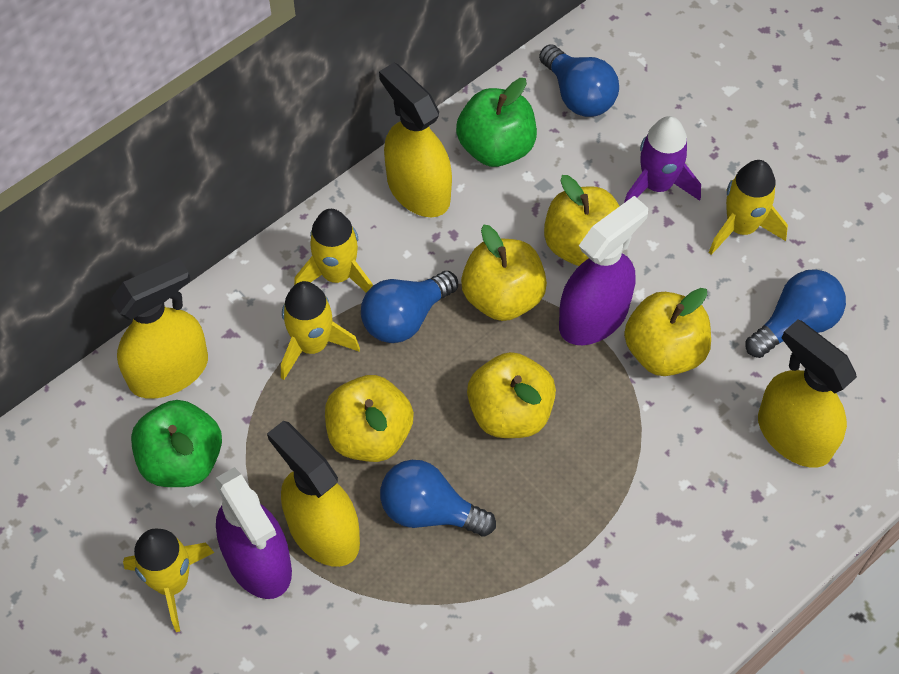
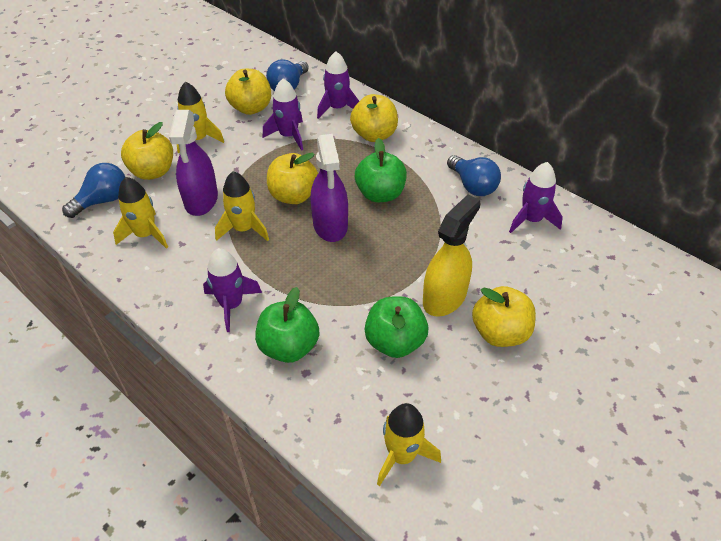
blue light bulb: [361,271,458,343] [380,460,496,536] [539,44,619,117] [746,269,846,358] = 4 -> [62,163,125,218] [266,60,309,91] [447,155,501,196] = 3
green apple: [131,400,222,487] [456,78,537,167] = 2 -> [255,287,319,363] [355,138,407,202] [365,296,428,358] = 3
purple rocket: [624,116,701,203] = 1 -> [203,248,262,332] [263,79,303,151] [317,51,359,119] [509,162,563,233] = 4
yellow spray bottle: [111,258,208,399] [267,421,360,567] [379,63,452,217] [758,320,857,468] = 4 -> [423,195,481,317] = 1

